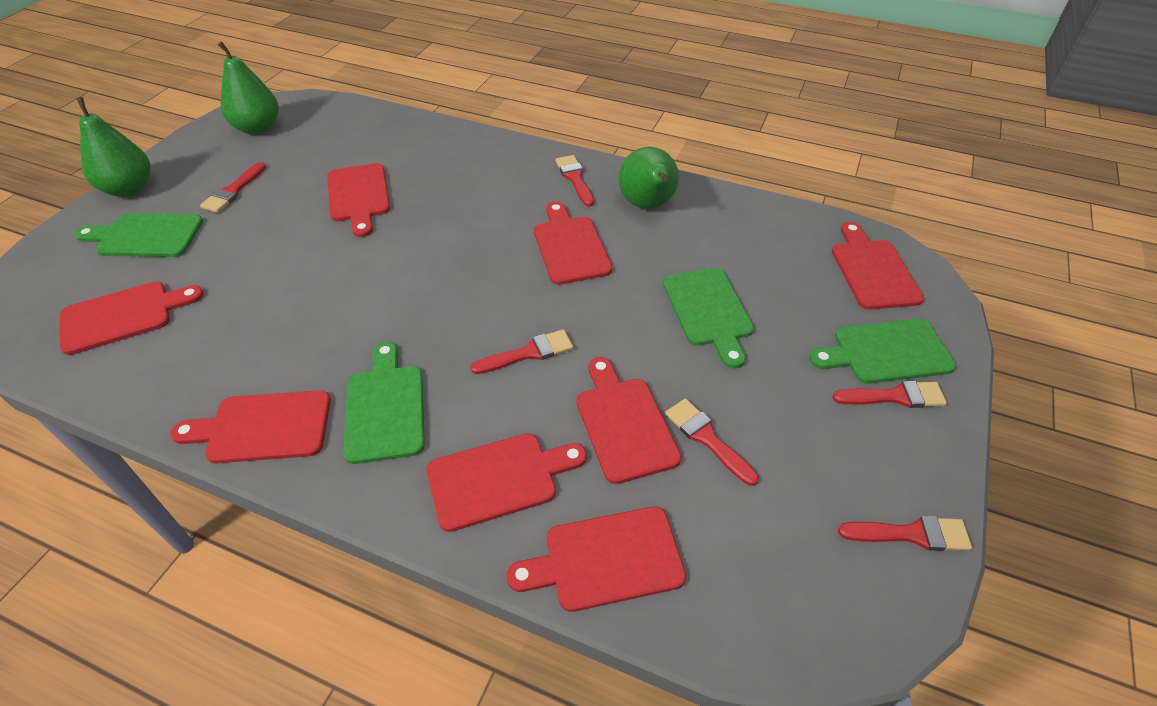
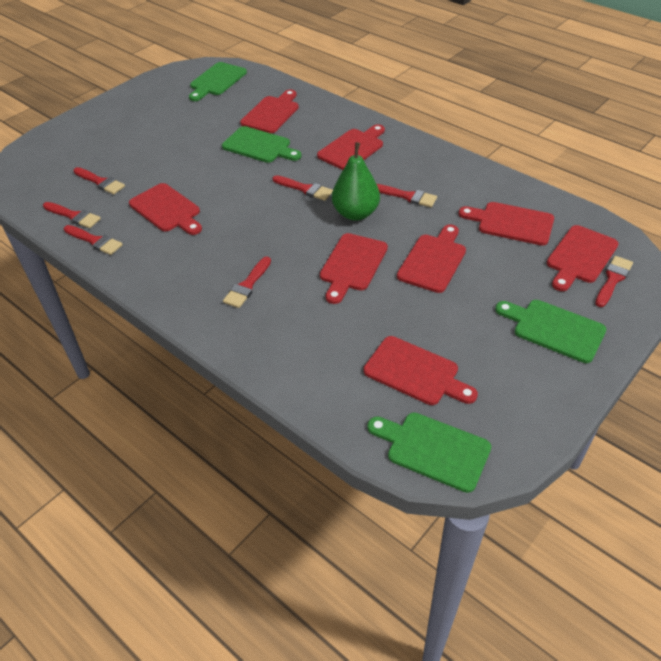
green pear: [76,97,151,197] [218,41,279,135] [618,147,679,209] = 3 -> [332,142,380,221] = 1
red brush: [200,162,266,213] [471,329,573,374] [555,155,594,206] [665,398,759,486] [832,381,947,408] [838,516,972,551] = 6 -> [43,202,101,228] [64,225,123,255] [74,167,125,194] [223,256,271,308] [273,175,333,201] [377,184,437,207] [595,256,633,307] = 7

